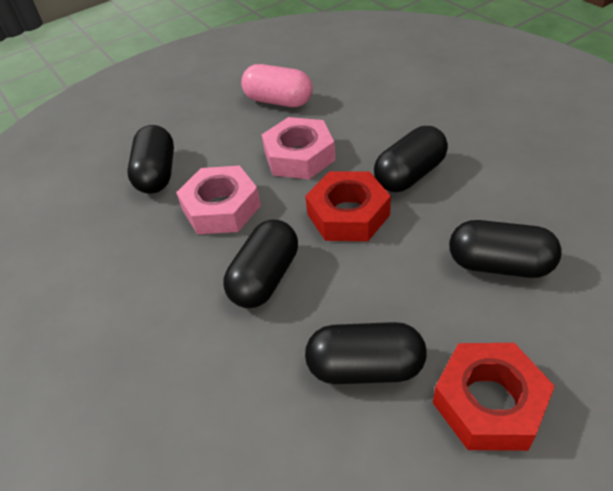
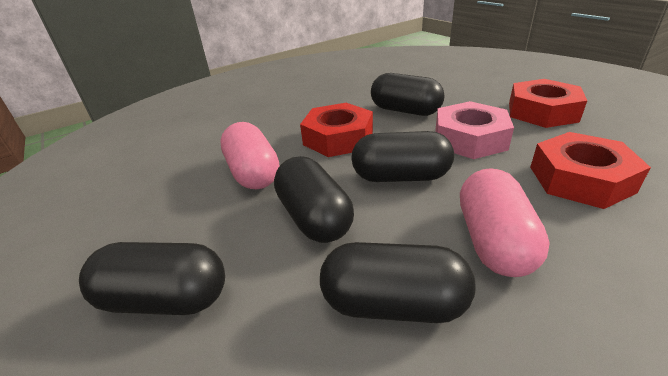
pink capsule: [241,64,313,107] = 1 -> [220,122,279,190] [460,168,550,277] = 2
pink nut: [176,166,261,234] [262,117,336,179] = 2 -> [435,101,514,159] = 1
red nut: [305,171,391,241] [433,343,555,451] = 2 -> [300,103,373,157] [509,79,587,128] [530,132,651,209] = 3

